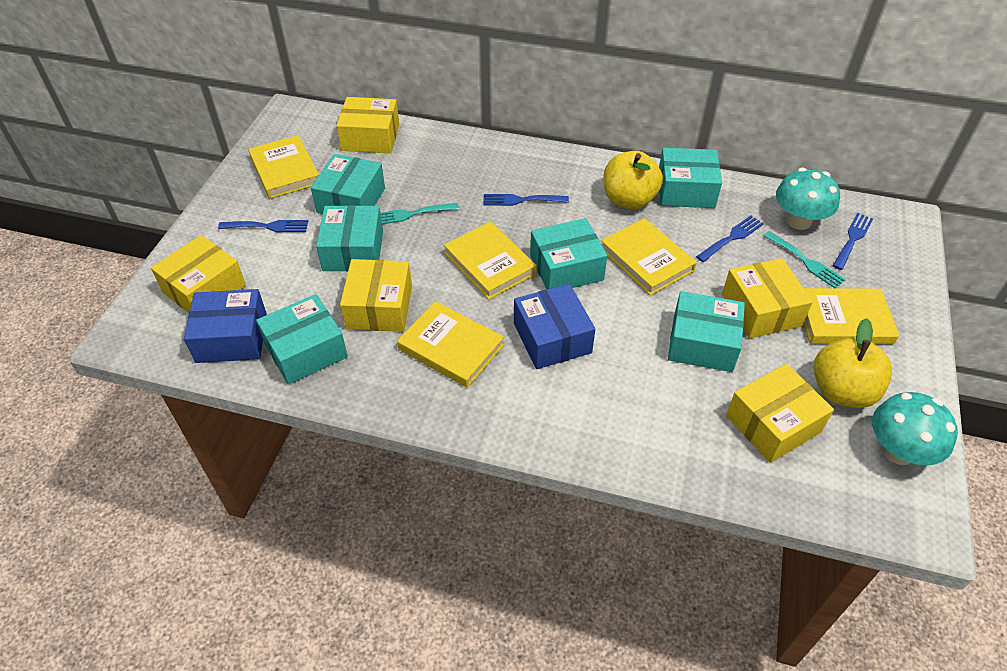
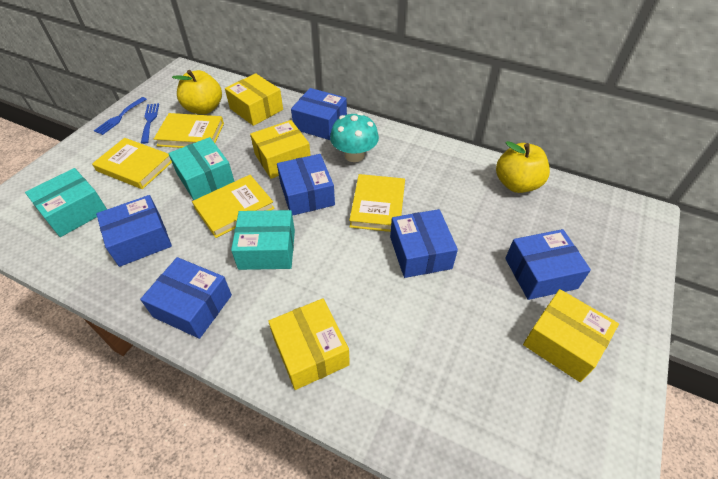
blue box: [184,289,267,363] [514,284,595,369] = 2 -> [96,195,172,267] [140,257,232,339] [277,154,335,216] [291,88,347,140] [390,209,458,278] [505,229,591,300] = 6
blue fork: [218,220,308,232] [483,194,569,206] [696,216,764,262] [832,213,873,270] = 4 -> [94,97,147,135] [141,103,159,144] = 2
turquoise box: [256,294,348,385] [311,154,385,214] [316,205,383,271] [530,218,607,289] [659,148,722,208] [668,291,745,372] = 6 -> [25,168,107,237] [168,137,235,200] [231,210,295,270] = 3
turquoise fork: [380,203,459,224] [763,231,846,288] = 2 -> none = 0
turquoise mushroom: [776,168,840,230] [872,392,958,465] = 2 -> [330,112,379,162] = 1
yellow book: [248,135,319,199] [397,301,504,388] [444,222,537,300] [601,218,697,296] [804,288,899,344] = 5 -> [92,138,172,189] [154,113,224,148] [192,175,275,238] [349,174,405,232] = 4
yellow box: [151,235,246,313] [336,97,399,154] [340,259,412,332] [722,258,813,338] [726,364,834,463] = 5 -> [225,73,283,126] [250,120,311,179] [268,298,350,390] [523,289,619,382] = 4

